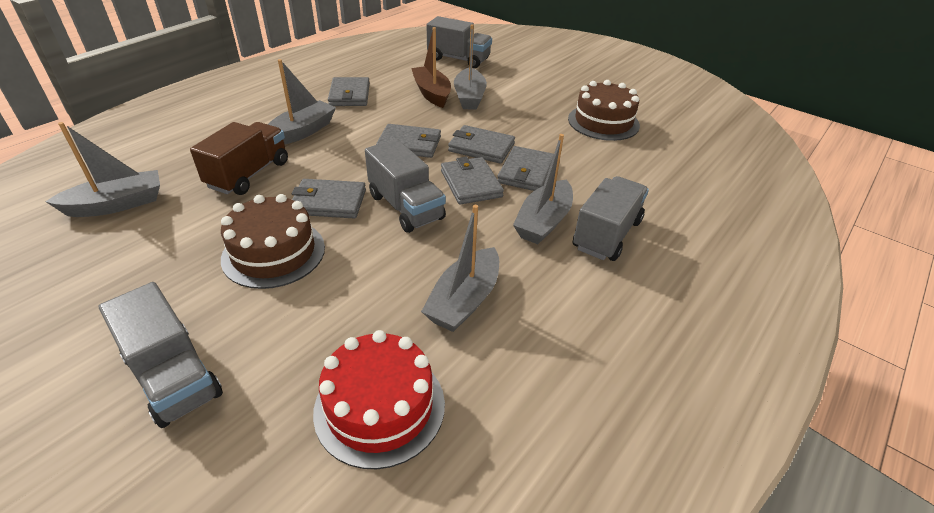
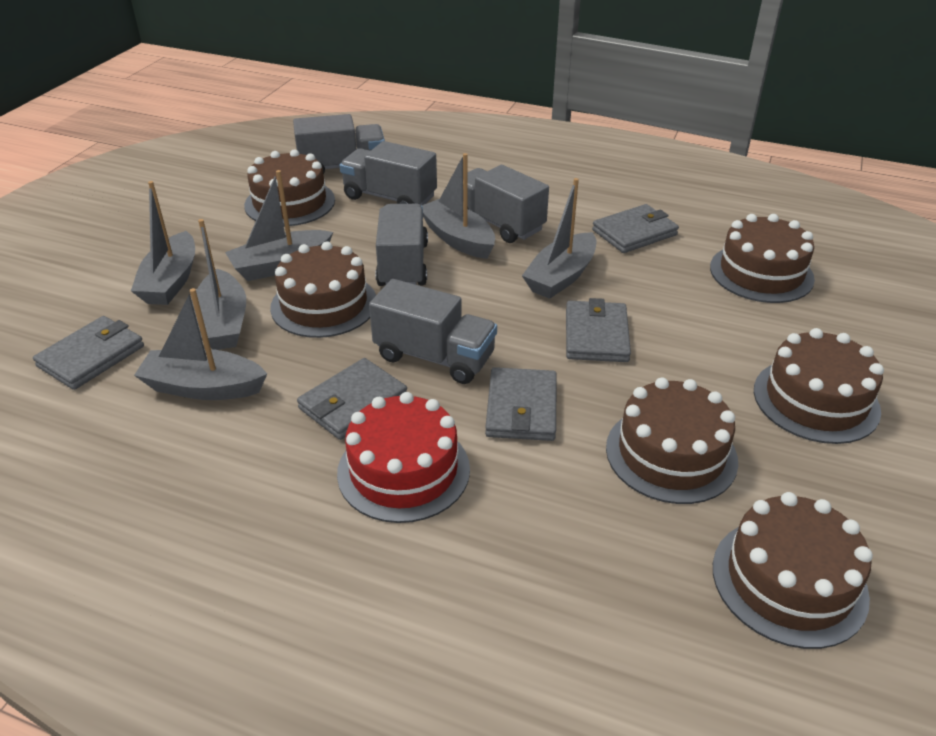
brown boat: [411,27,451,108] = 1 -> none = 0
brown cake: [221,194,325,289] [568,80,640,141] = 2 -> [244,149,335,226] [270,241,376,338] [606,377,738,504] [710,214,815,303] [713,492,873,649] [754,328,884,444] = 6
brown truck: [190,122,288,195] = 1 -> none = 0
grey boat: [45,122,160,217] [268,59,336,144] [421,205,499,332] [454,24,487,110] [513,134,573,244] = 5 -> [131,181,195,305] [134,288,267,400] [192,219,246,350] [225,170,333,281] [422,153,495,259] [522,178,596,299] = 6
grey truck: [99,282,223,428] [365,139,446,233] [427,16,492,68] [573,176,649,261] = 4 -> [293,114,385,174] [340,141,437,206] [369,279,497,384] [375,204,428,286] [468,165,549,243] = 5
grey wallet: [292,179,366,219] [328,77,370,106] [376,124,441,158] [441,157,504,205] [448,125,515,164] [498,146,554,191] = 6 -> [33,316,144,390] [297,358,407,440] [485,367,557,441] [566,298,631,362] [592,204,679,253] = 5

